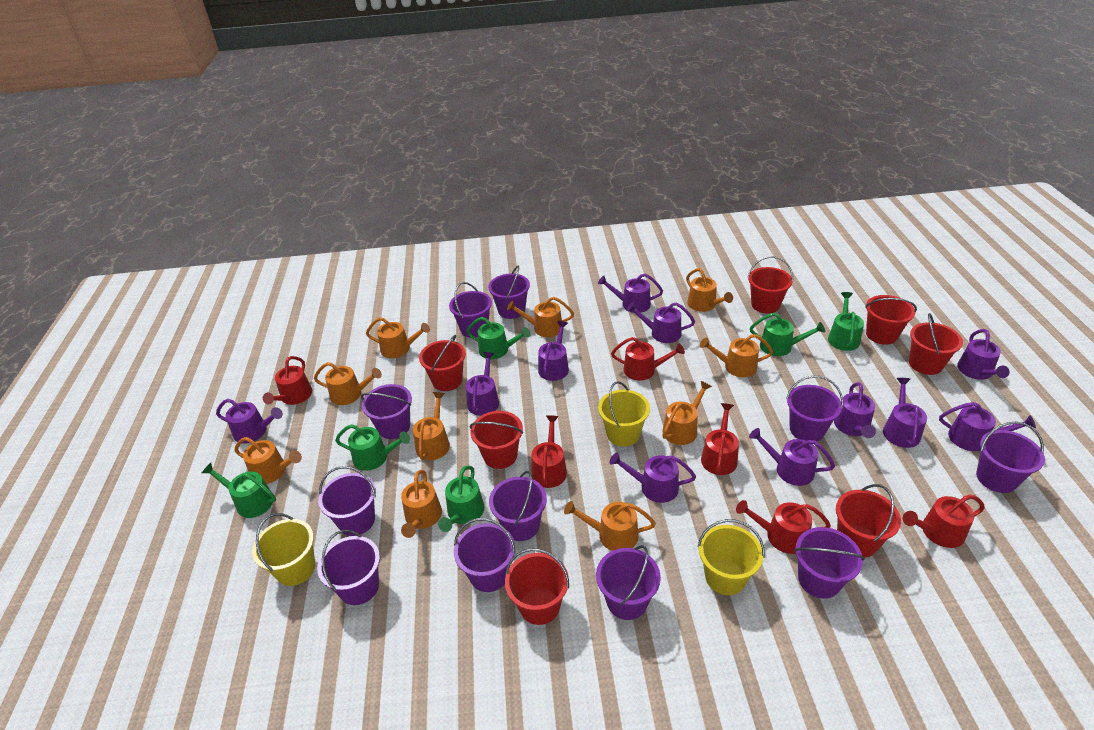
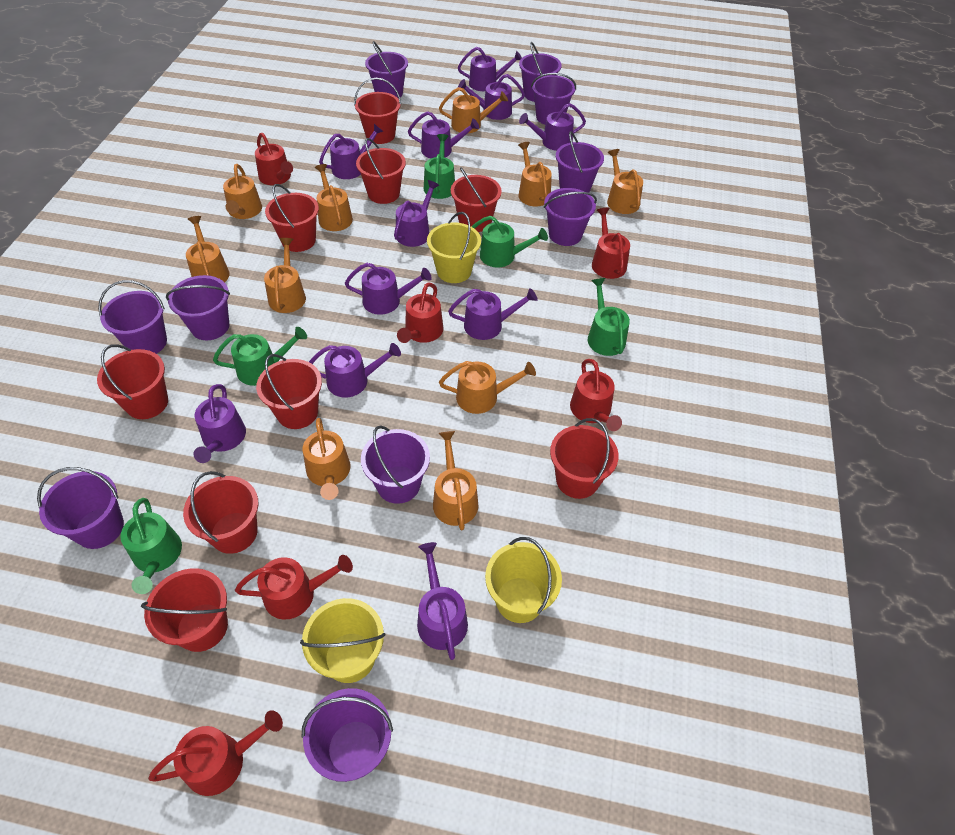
green watering can: [202,463,276,518] [335,424,410,471] [438,466,484,532] [466,317,530,359] [750,313,825,356] [828,292,864,351] = 6 -> [120,498,182,594] [213,327,307,386] [424,134,455,199] [471,216,548,268] [588,278,630,356] = 5
purple bucket: [317,530,380,605] [318,466,376,536] [361,384,412,439] [449,282,492,338] [454,518,515,592] [488,266,530,319] [489,471,547,541] [596,545,661,620] [786,376,843,442] [794,527,865,599] [976,422,1045,493] = 11 -> [37,467,124,549] [98,280,167,354] [166,275,230,340] [302,688,393,782] [361,425,430,504] [365,41,408,99] [519,42,562,102] [531,73,576,125] [544,188,597,246] [556,131,604,193] = 10
red bucket: [419,335,466,391] [470,411,523,469] [505,548,569,625] [748,256,793,314] [836,484,901,558] [865,295,917,345] [909,313,963,375] = 7 -> [97,344,168,419] [141,568,228,652] [183,471,258,554] [256,354,322,429] [265,184,319,252] [354,78,401,144] [356,138,406,204] [451,167,502,232] [550,418,619,499] = 9

